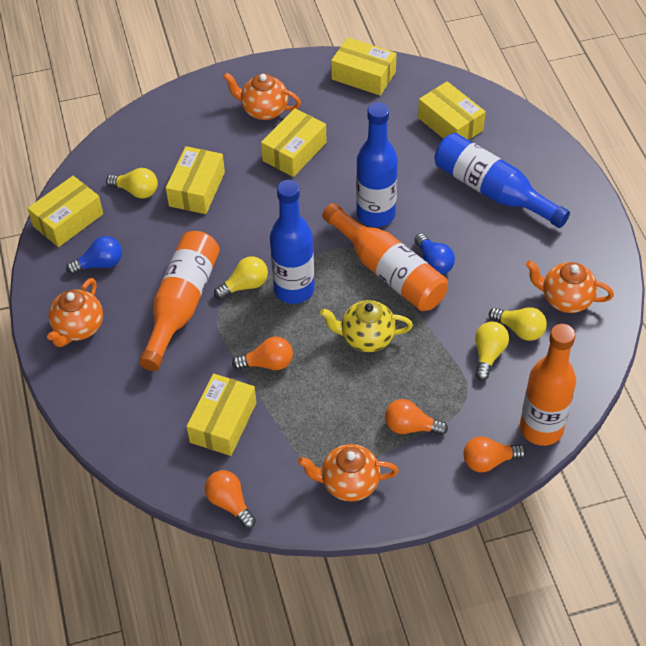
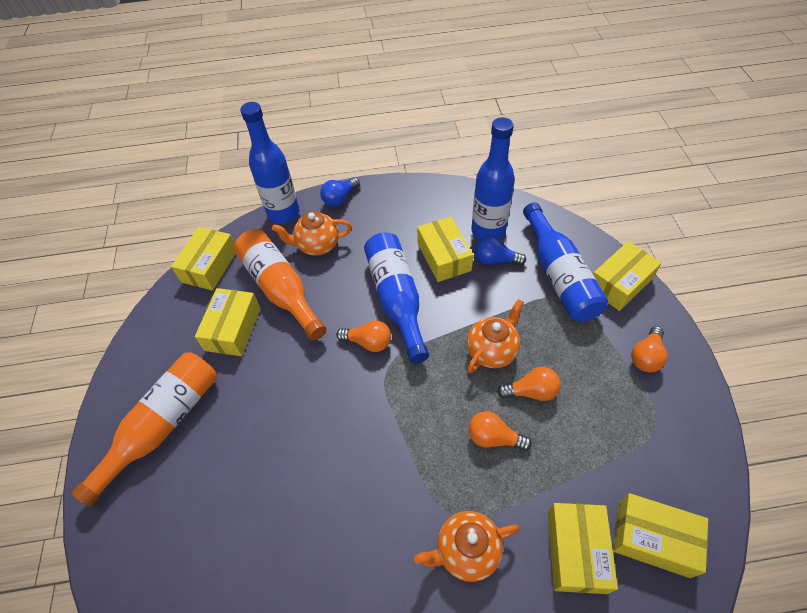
blue bottle: [270,180,315,304] [356,102,398,227] [435,133,570,228] = 3 -> [240,102,299,224] [364,232,429,363] [471,117,515,240] [523,203,608,322] = 4
orange bottle: [139,231,220,371] [322,203,448,311] [520,324,576,446] = 3 -> [71,352,217,506] [234,229,326,340] = 2
orange teapot: [47,278,103,347] [223,72,301,120] [298,444,399,502] [526,260,614,313] = 4 -> [272,212,352,256] [414,511,519,582] [467,299,524,373] = 3
yellow light bulb: [106,168,158,198] [214,256,268,300] [475,322,509,381] [489,307,547,341] = 4 -> none = 0
yellow teapot: [320,300,413,352] = 1 -> none = 0

